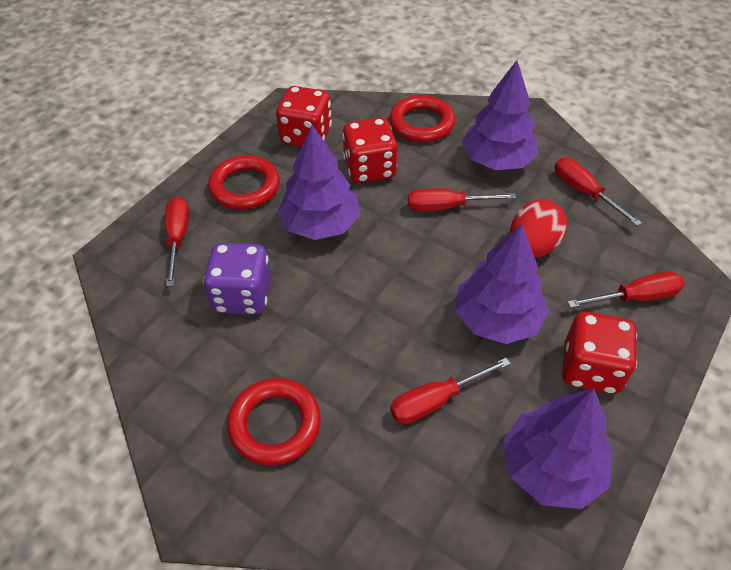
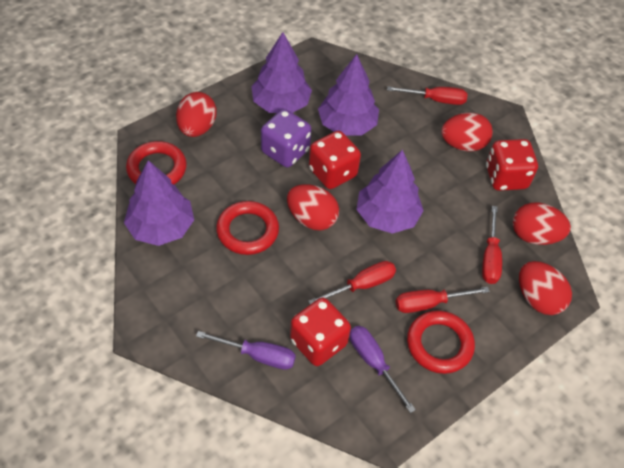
purple screwdriver: none = 0 -> [196,331,296,370] [350,326,416,413] = 2
red egg: [510,199,567,258] = 1 -> [176,92,217,137] [287,184,339,231] [441,113,493,152] [513,202,571,245] [519,261,572,315] = 5
red screwdriver: [165,197,189,287] [390,358,511,424] [408,189,516,212] [555,158,642,226] [567,271,685,308] = 5 -> [308,261,396,304] [387,86,468,105] [396,287,490,313] [482,206,502,284] = 4

